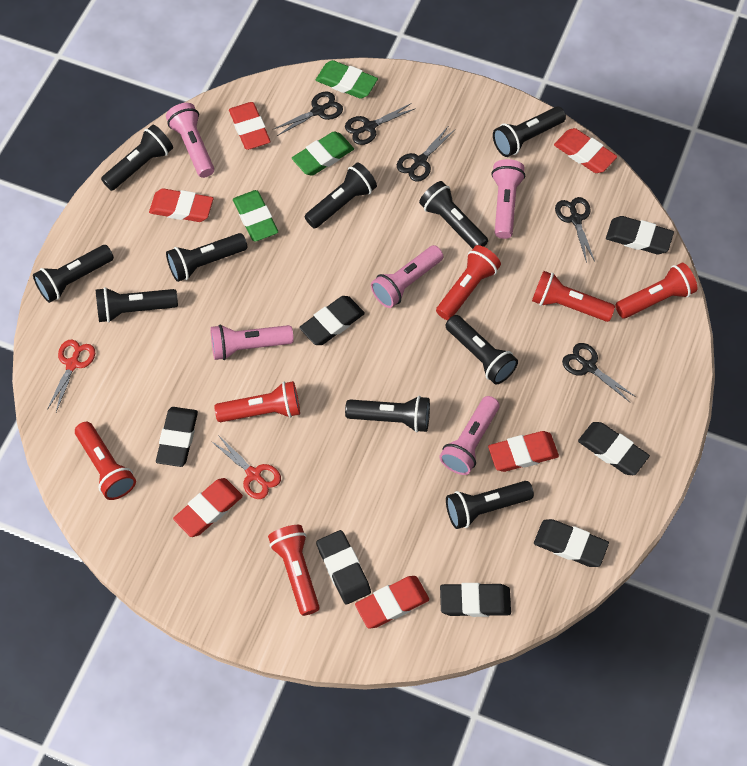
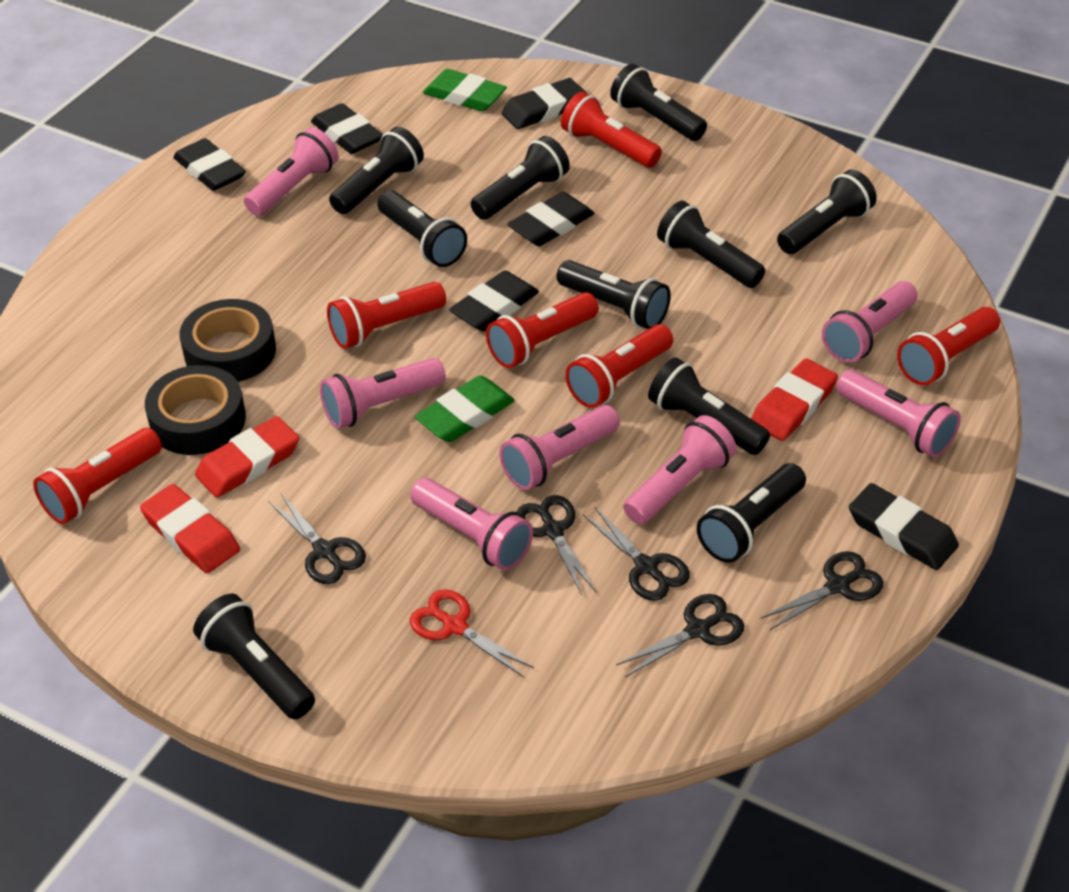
black eraser: [156,407,198,467] [299,296,365,345] [316,530,371,605] [440,583,511,617] [534,519,609,567] [578,422,650,475] [606,216,674,254] = 7 -> [173,138,246,191] [311,103,383,154] [449,271,539,331] [502,78,586,129] [507,192,594,246] [849,483,959,570] = 6
black tape: none = 0 -> [145,365,246,455] [180,299,276,382] = 2
green eraser: [233,190,278,242] [292,132,354,176] [316,60,378,99] = 3 -> [415,376,515,442] [423,69,507,111] = 2
pink flashlight: [166,103,214,178] [210,324,294,360] [371,245,443,308] [439,396,500,475] [491,159,525,239] = 5 -> [244,127,339,216] [320,358,446,429] [410,478,533,571] [500,405,620,490] [623,415,736,525] [822,281,918,363] [836,370,961,457] = 7
red eraser: [149,188,213,222] [173,478,243,537] [229,102,271,150] [355,576,429,629] [488,431,559,472] [554,128,617,173] = 6 -> [140,484,240,573] [195,416,299,498] [751,359,838,441] = 3
red scissors: [47,340,95,412] [211,435,281,499] = 2 -> [410,589,534,677] = 1

